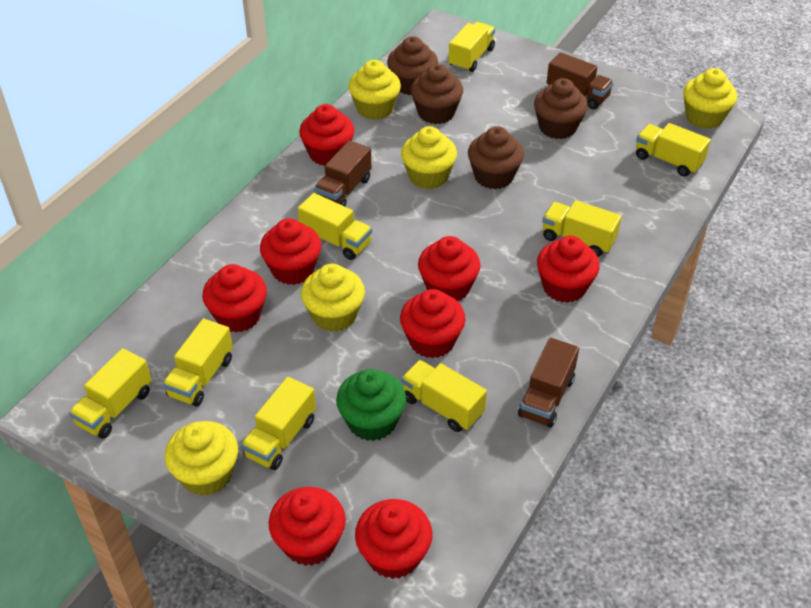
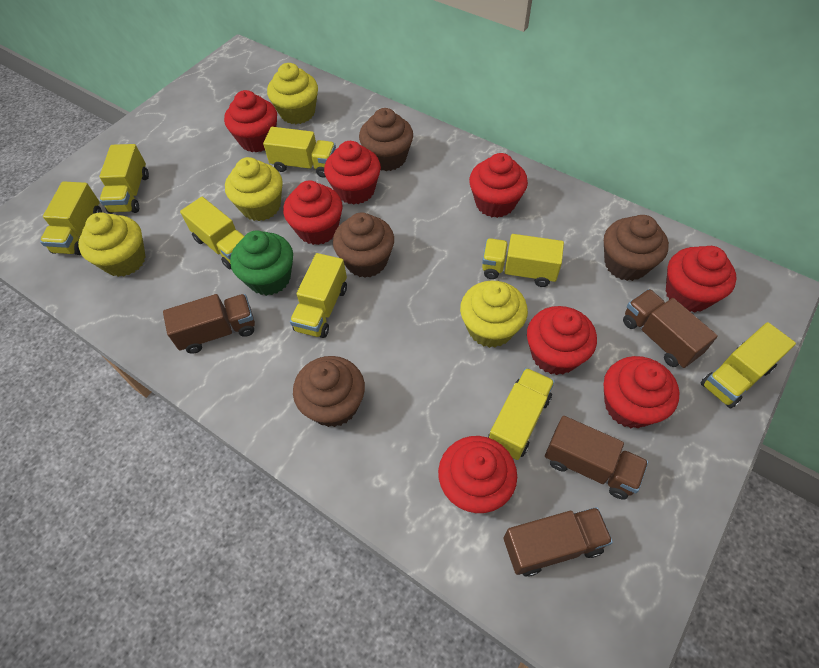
brown truck: [314,140,372,206] [518,338,579,428] [547,52,614,109] = 3 -> [163,294,255,354] [504,507,613,577] [545,416,648,500] [623,289,718,368] = 4
yellow cupcake: [165,421,238,496] [301,264,365,332] [348,60,401,120] [401,126,457,189] [683,68,737,129] = 5 -> [78,212,146,277] [225,157,283,221] [267,63,318,124] [460,281,528,348] = 4

